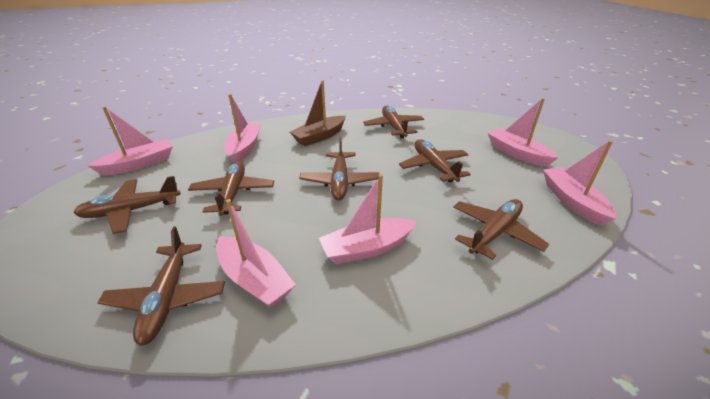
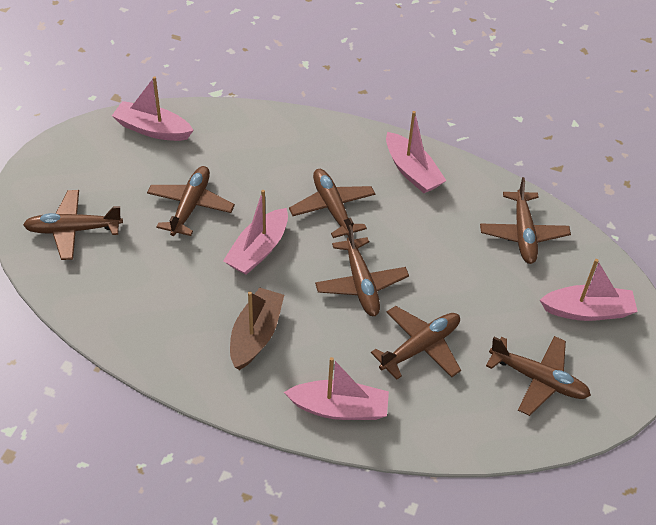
pink boat: [87,106,173,175] [216,199,296,308] [224,94,260,162] [319,174,417,264] [488,98,558,167] [543,140,616,226] = 6 -> [112,76,194,141] [223,190,288,275] [284,357,389,420] [386,111,446,193] [540,259,638,321] = 5

